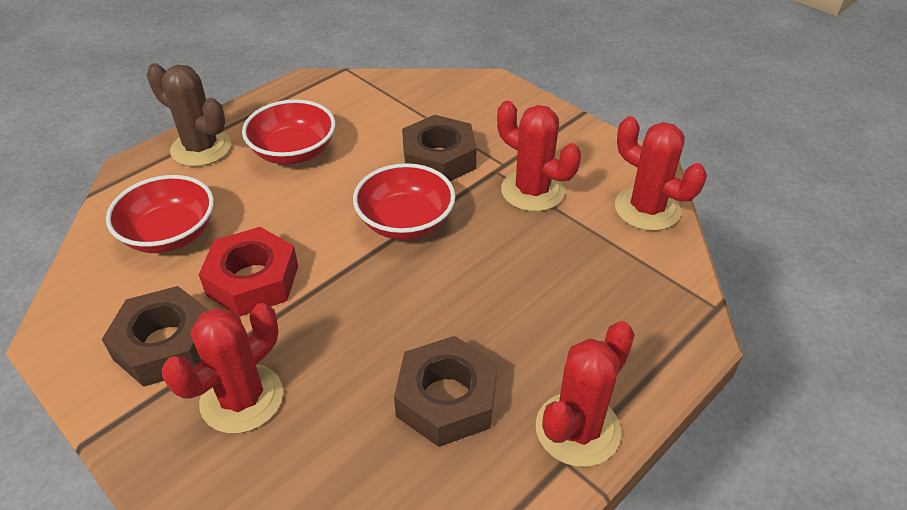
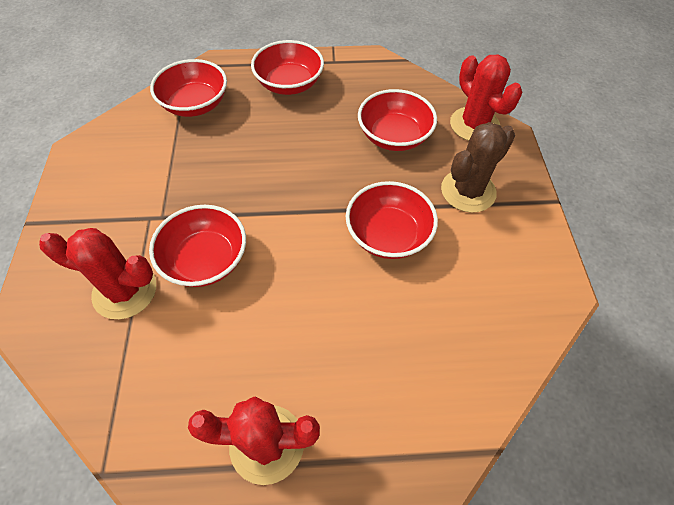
brown nut: [102,286,210,387] [394,336,497,447] [402,115,477,181] = 3 -> none = 0
red bowl: [106,175,214,253] [242,100,335,165] [353,163,455,240] = 3 -> [149,205,246,287] [150,59,227,117] [251,40,324,95] [346,181,438,259] [358,89,437,151] = 5
red cactus: [162,303,283,433] [497,101,581,212] [536,321,635,467] [615,116,707,231] = 4 -> [39,228,156,319] [188,396,320,485] [450,54,523,141] = 3
red nut: [199,227,298,317] = 1 -> none = 0

